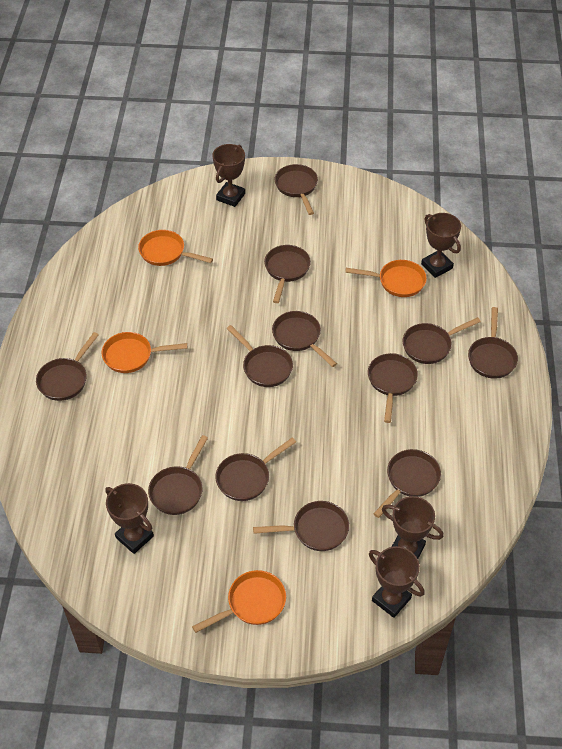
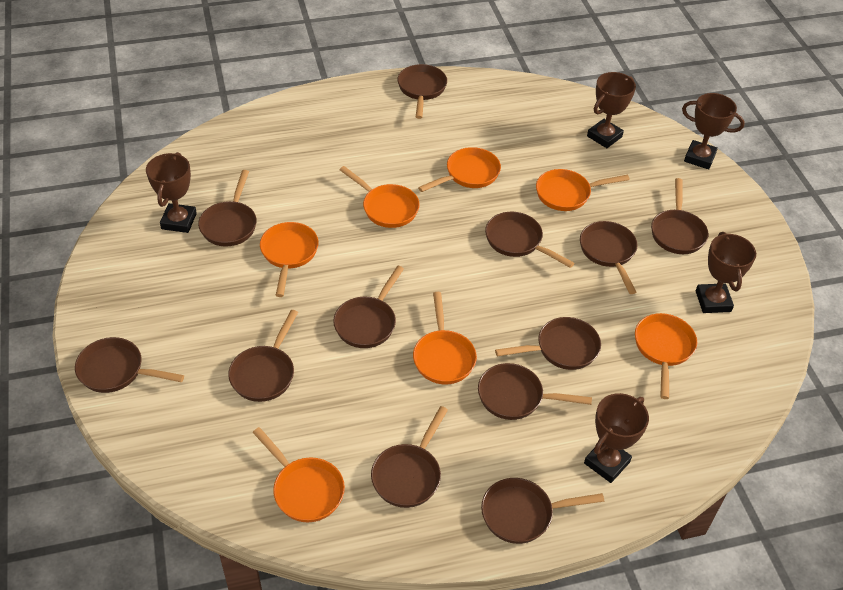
orange pan: [101,332,187,373] [138,230,213,266] [192,570,286,633] [345,260,427,297] = 4 -> [253,427,345,522] [260,222,319,297] [340,166,420,228] [413,292,477,385] [418,147,501,192] [536,169,630,211] [635,313,697,399] = 7

